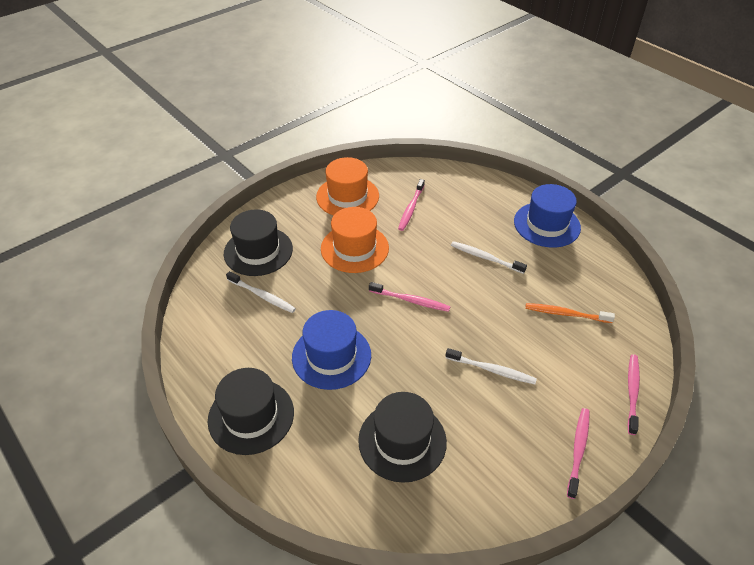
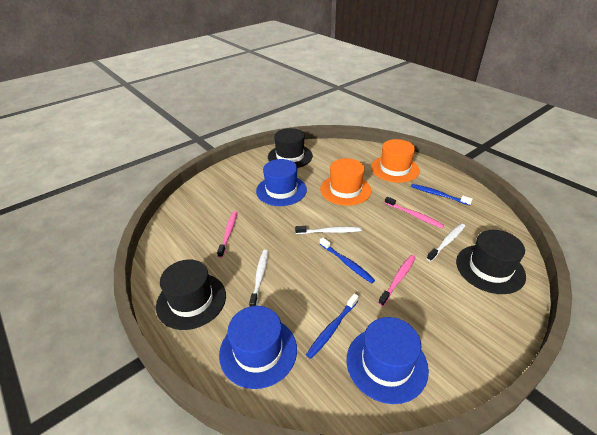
blue hat: [292,310,371,390] [514,184,581,248] = 2 -> [219,306,297,389] [256,159,307,206] [347,317,429,404] = 3
blue toothbrush: none = 0 -> [306,293,359,359] [320,237,375,283] [411,184,473,205] = 3
orange toothbrush: [525,303,615,323] = 1 -> none = 0
pink toothbrush: [369,282,451,312] [398,179,425,231] [567,408,590,499] [628,354,640,435] = 4 -> [217,211,237,258] [378,255,416,306] [385,197,444,228] = 3

